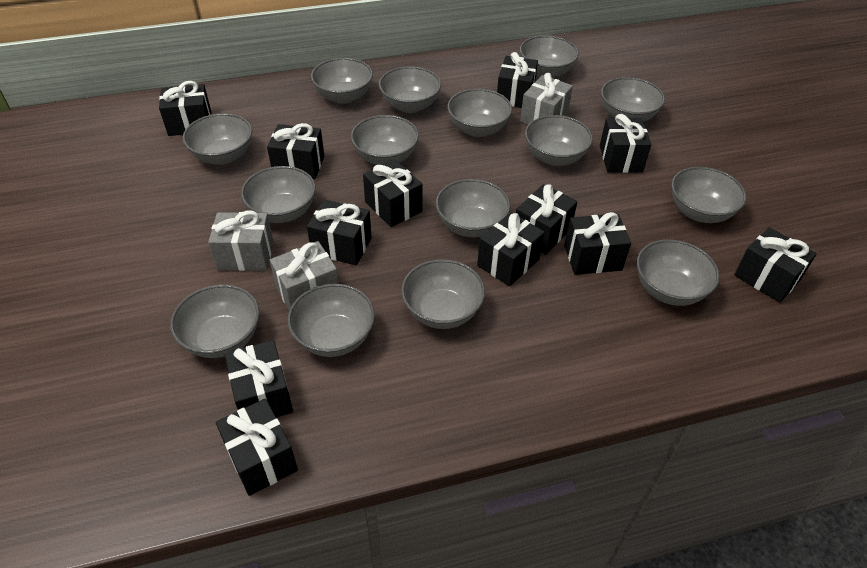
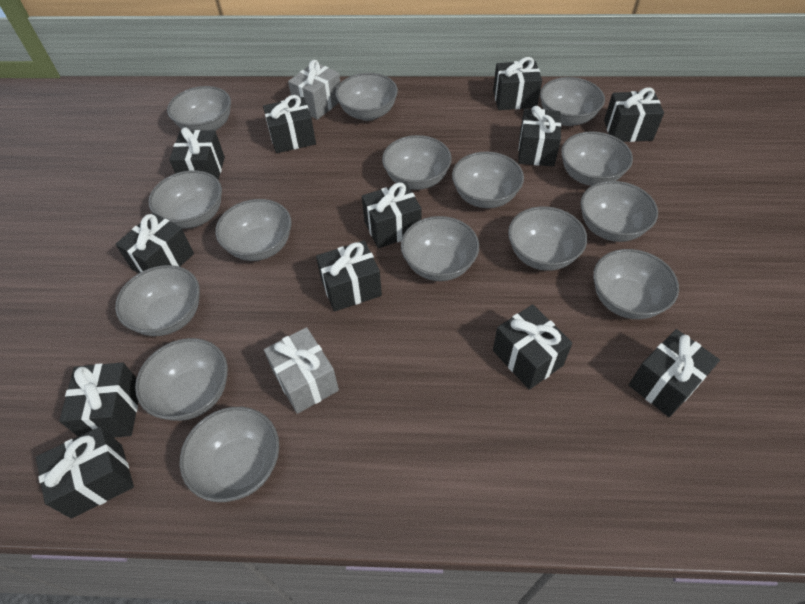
grey gift: [208,210,273,271] [270,241,339,310] [520,73,573,125] = 3 -> [264,327,339,414] [288,60,340,120] = 2

